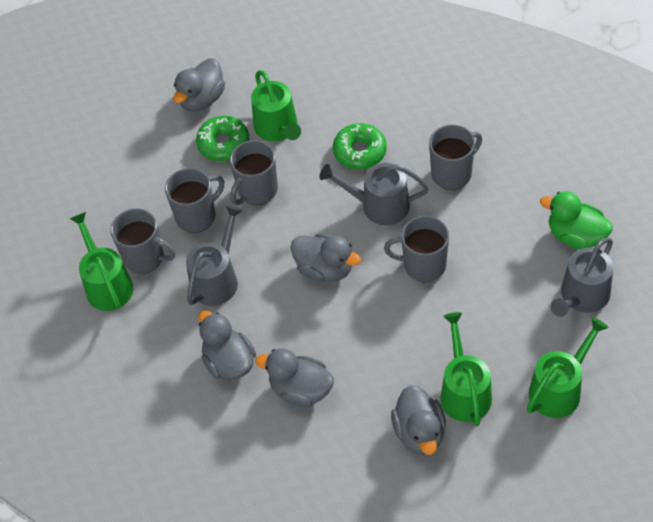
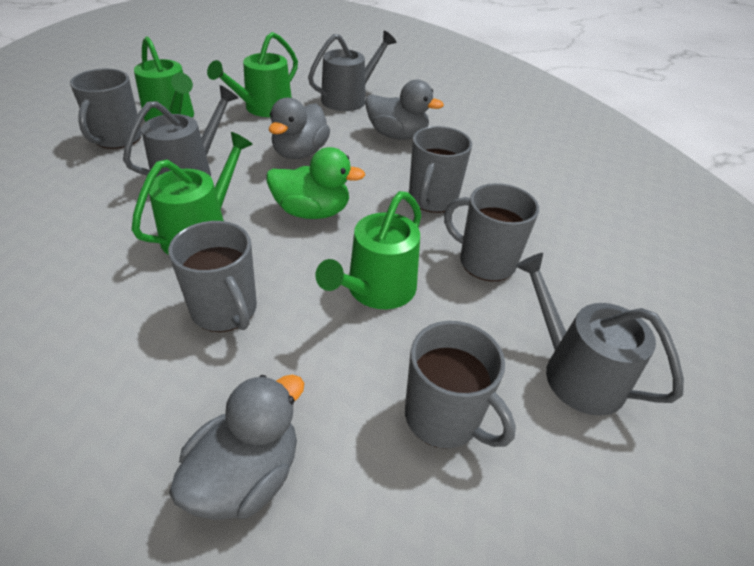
green donut: [196,116,249,161] [333,123,387,170] = 2 -> none = 0
grey duck: [173,58,225,112] [198,311,256,380] [255,348,334,407] [291,234,361,282] [391,385,446,455] = 5 -> [169,375,304,520] [269,97,330,159] [365,80,444,140] = 3

